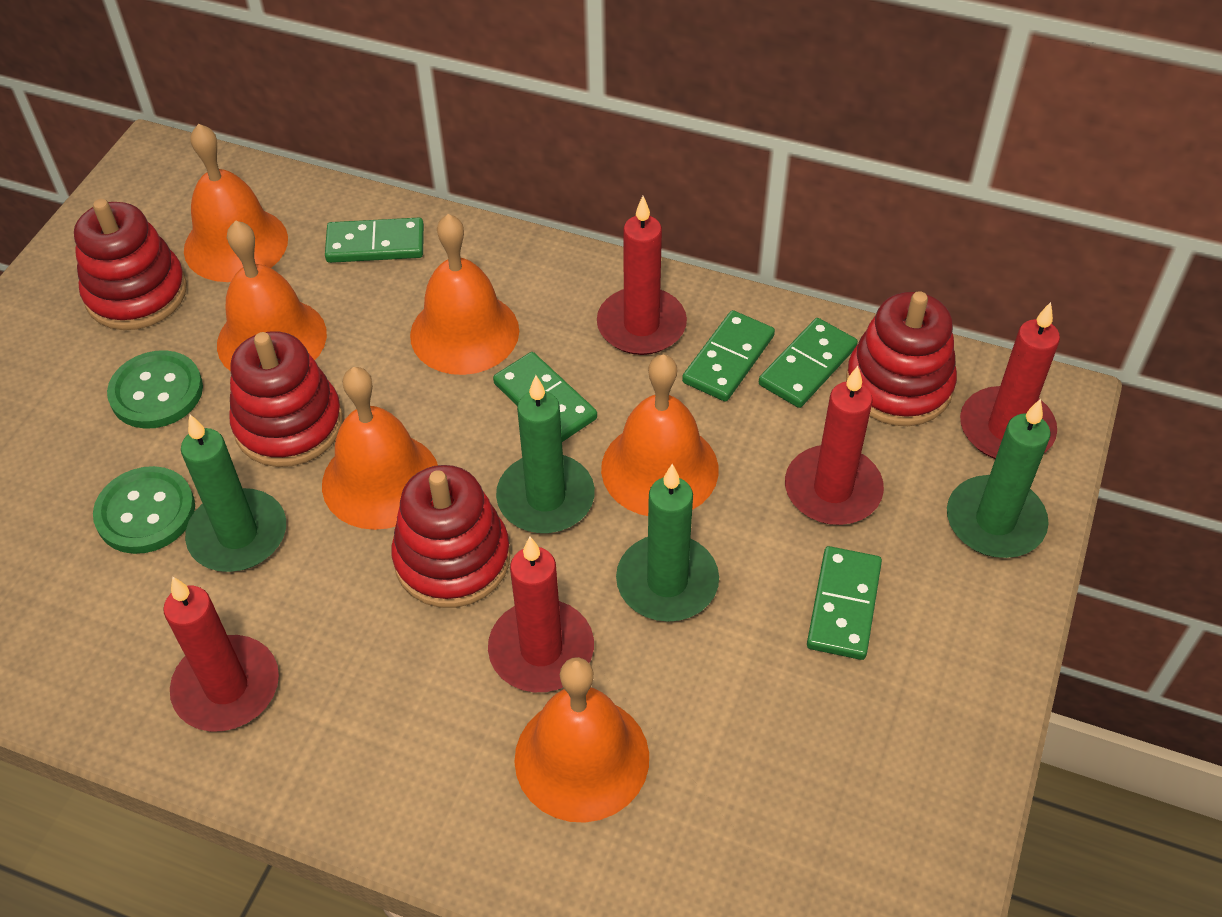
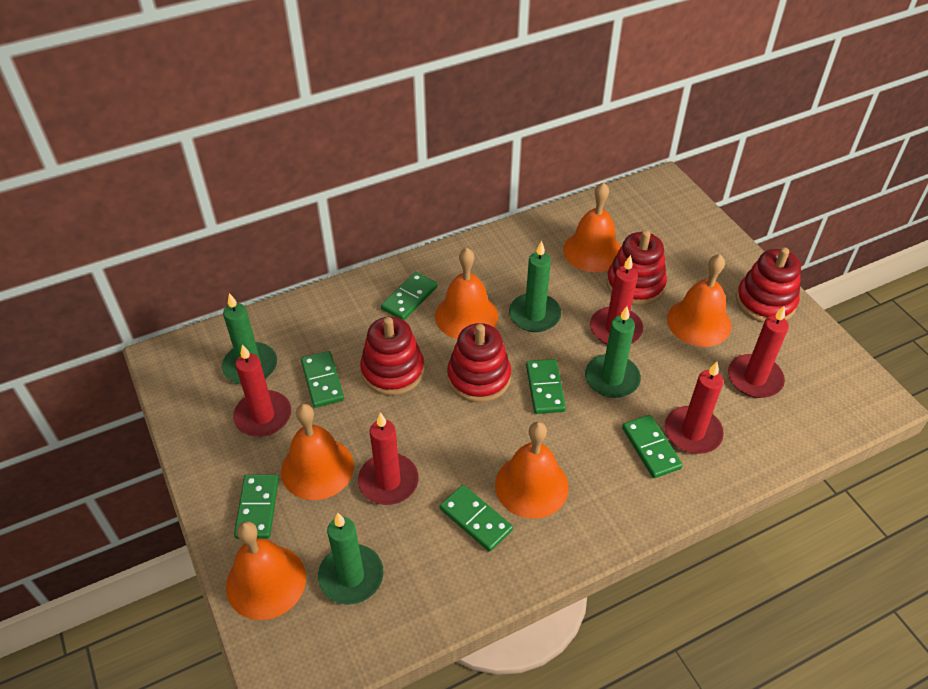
green button: [93,466,195,554] [107,350,203,429] = 2 -> none = 0
green domino: [325,218,424,263] [493,352,597,442] [682,310,775,402] [759,318,858,408] [807,546,882,660] = 5 -> [234,474,279,539] [301,351,344,408] [381,272,437,320] [440,485,513,552] [526,359,566,414] [622,415,683,478] = 6

